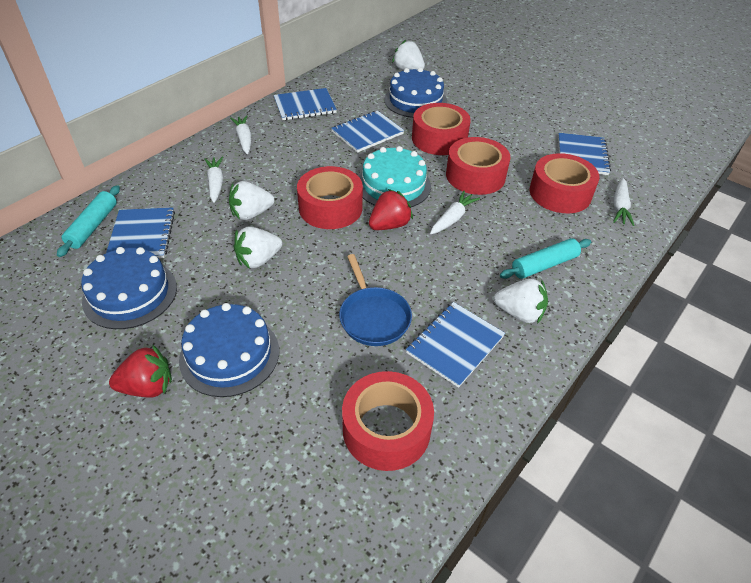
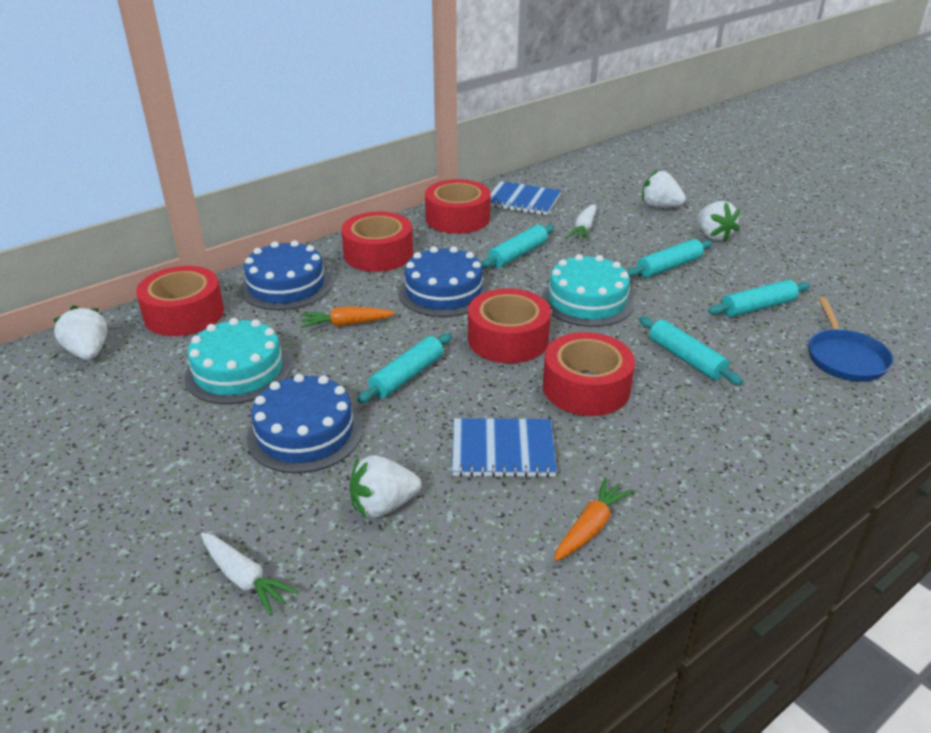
blue notebook: [106,207,175,258] [274,88,337,120] [331,110,404,153] [406,302,505,388] [558,133,611,175] = 5 -> [452,418,557,478] [490,181,561,215] = 2
orange carrot: none = 0 -> [301,306,395,328] [554,477,633,561] = 2
red strawberry: [109,344,172,398] [369,189,413,230] = 2 -> none = 0
turquoise cake: [359,146,431,207] = 1 -> [184,318,291,404] [542,254,635,327] = 2
turquoise rolling pin: [57,185,120,257] [500,238,591,279] = 2 -> [357,333,452,403] [481,225,554,269] [627,239,713,278] [639,316,743,385] [708,280,810,317] = 5
white carrot: [204,156,223,203] [230,115,252,154] [430,191,480,234] [613,178,635,226] = 4 -> [201,533,299,616] [567,204,597,241] = 2

